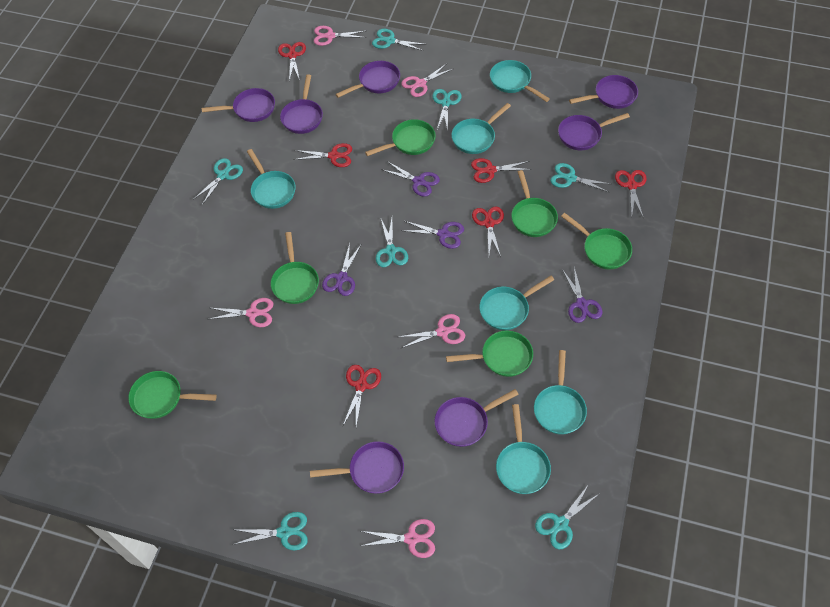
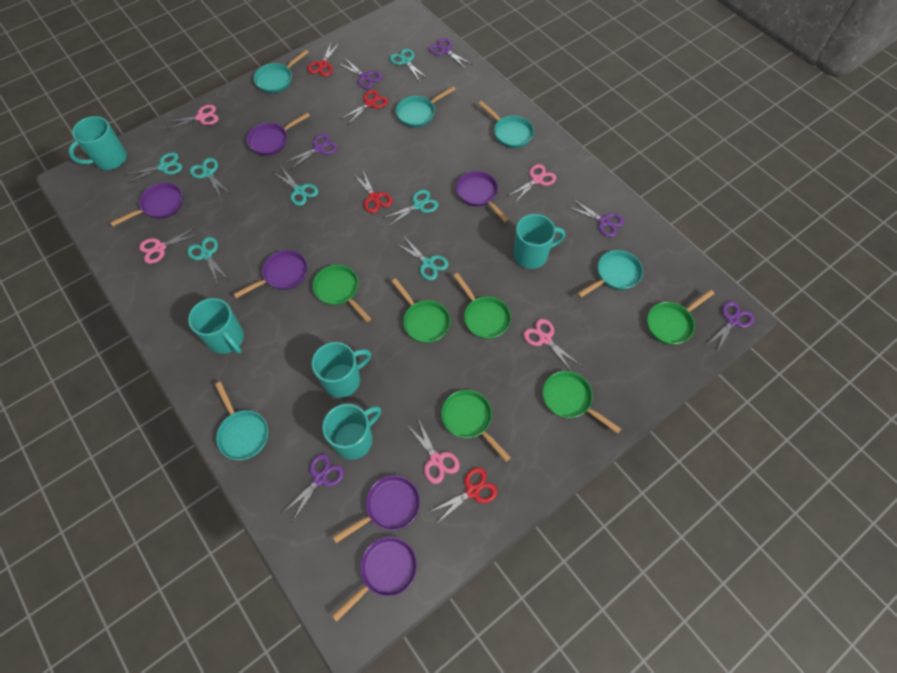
purple pan: [202,88,275,122] [280,75,323,134] [310,441,404,494] [336,61,400,98] [434,389,519,447] [558,113,630,150] [569,75,638,109] = 7 -> [110,182,183,226] [233,250,308,298] [246,113,310,156] [332,537,417,622] [333,475,420,543] [456,171,509,223] = 6
purple scissors: [322,243,361,296] [381,161,440,197] [403,221,464,249] [562,267,602,323] = 4 -> [281,454,344,522] [286,134,338,169] [339,59,382,89] [429,38,473,68] [568,199,625,237] [708,301,755,353] = 6
red scissors: [278,42,306,81] [294,143,352,167] [343,365,381,427] [471,158,532,183] [472,207,504,257] [615,170,647,217] = 6 -> [307,43,340,76] [341,90,388,125] [354,169,393,213] [429,467,498,524] = 4
turquoise mug: none = 0 -> [69,116,127,170] [188,298,244,354] [312,342,371,398] [322,404,381,460] [513,214,565,269] = 5
turquoise pan: [247,149,296,209] [452,103,511,154] [479,276,554,330] [490,60,550,102] [496,404,551,494] [534,350,587,435] = 6 -> [215,382,268,460] [254,50,309,93] [396,86,455,127] [478,101,534,148] [577,250,643,298] = 5

